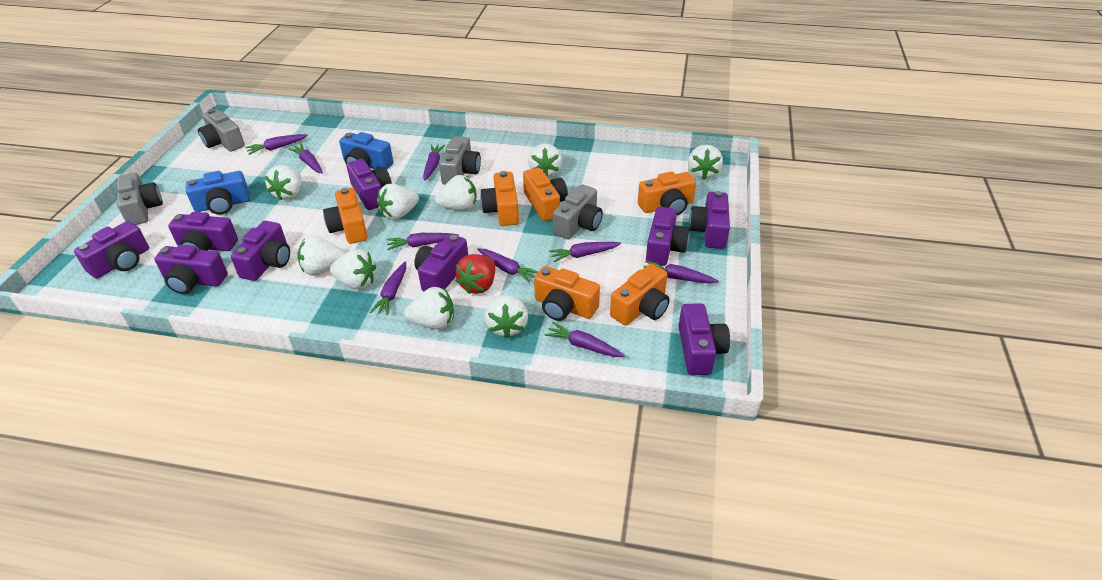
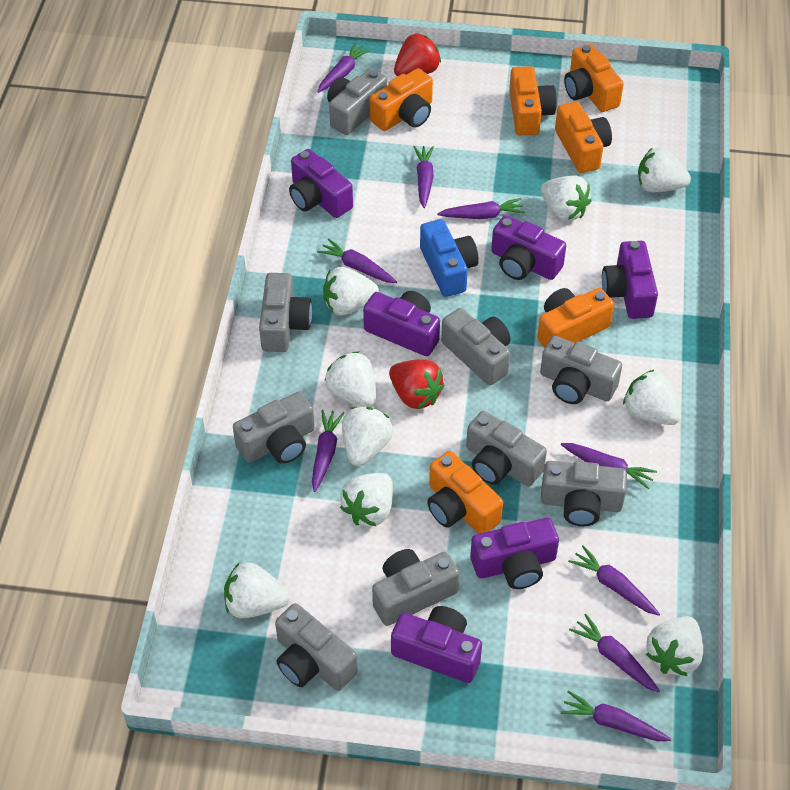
blue camera: [186,171,250,215] [339,132,393,169] = 2 -> [420,219,479,297] = 1
grey camera: [117,173,163,225] [198,109,245,152] [439,136,481,185] [553,185,603,239] = 4 -> [233,392,315,464] [259,273,312,352] [275,603,358,691] [327,69,387,135] [372,549,460,626] [441,308,511,385] [466,411,547,486] [540,336,622,404] [541,461,627,526] = 9
purple camera: [74,221,149,279] [154,244,228,294] [168,212,238,251] [231,221,290,281] [347,159,392,210] [414,234,468,292] [646,207,690,266] [678,303,730,375] [689,191,730,249] = 9 -> [289,149,353,218] [363,291,440,356] [391,606,482,683] [470,518,559,589] [491,215,566,280] [602,241,658,319] = 6
red strawberry: [455,254,495,294] = 1 -> [389,359,444,409] [394,33,441,77] = 2

